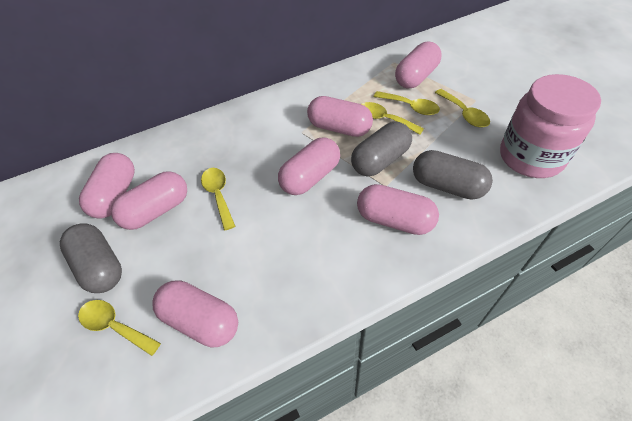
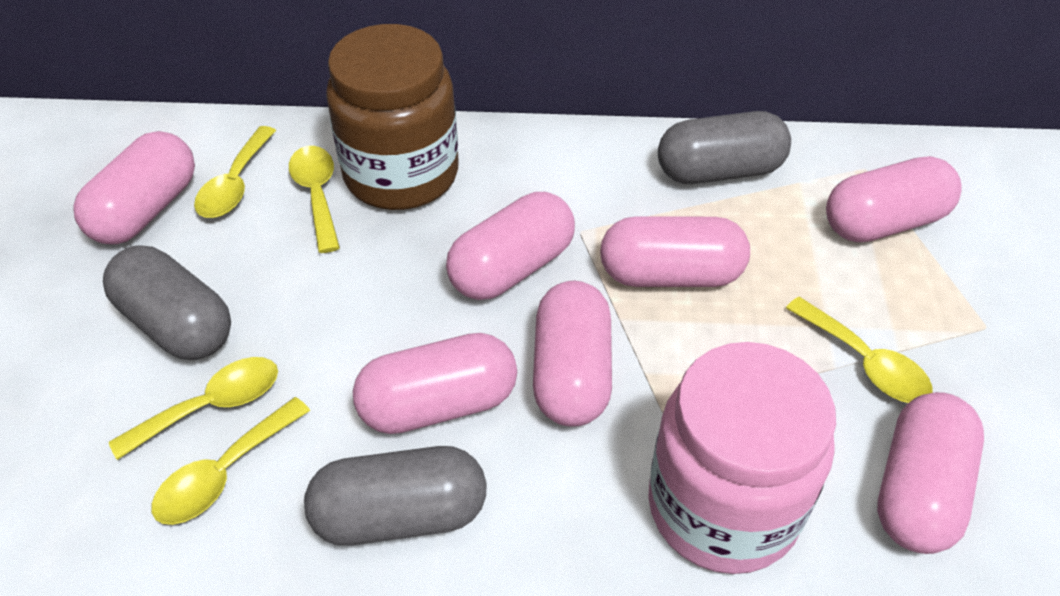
brown jar: none = 0 -> [326,24,459,210] = 1

